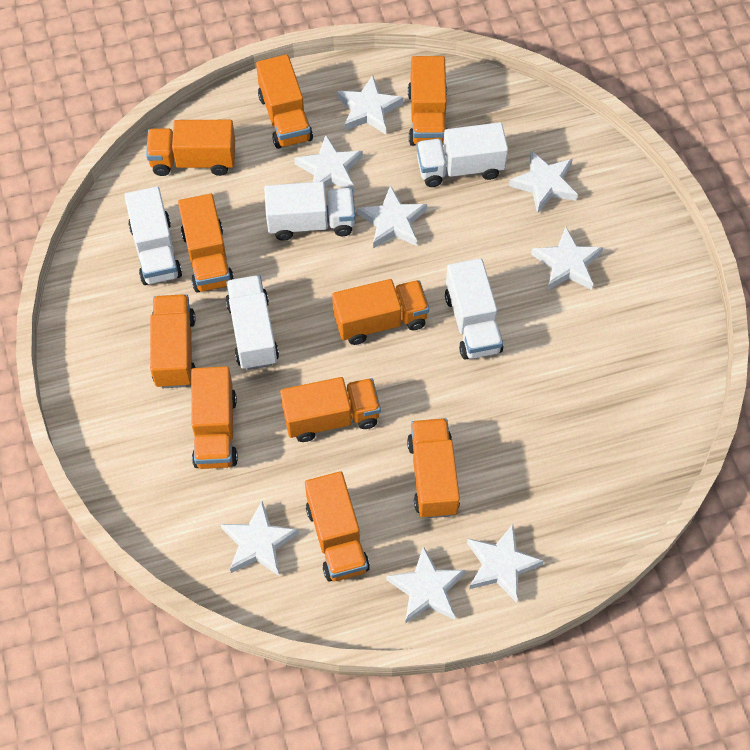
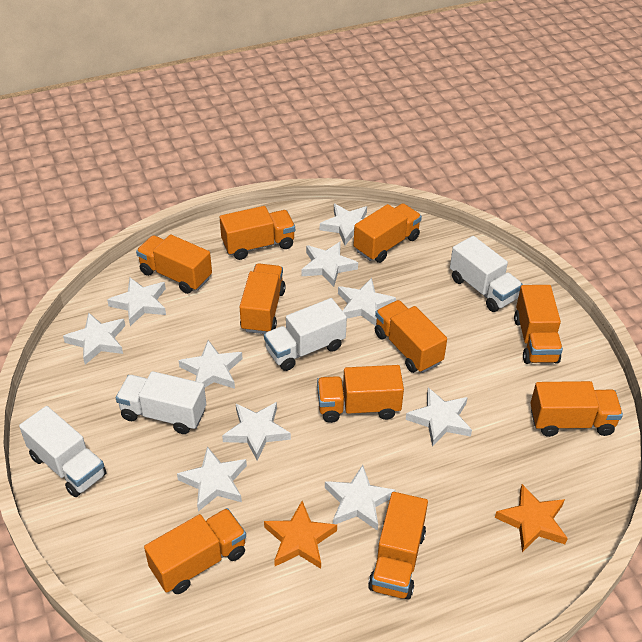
orange star: none = 0 -> [264,501,337,569] [495,484,568,552] = 2
white star: [220,501,299,576] [294,135,363,192] [337,75,403,135] [357,185,427,249] [386,546,465,624] [467,524,544,603] [509,150,578,214] [531,227,603,290] = 8 -> [63,312,125,365] [107,278,166,326] [177,446,247,512] [179,340,242,389] [222,402,291,460] [301,241,358,287] [320,204,367,245] [325,465,396,531] [338,278,396,326] [406,388,472,447] = 10
white truck: [124,186,182,285] [226,275,279,370] [264,182,355,241] [416,122,508,187] [445,258,503,360] = 5 -> [19,406,107,497] [116,371,206,434] [264,298,347,371] [450,236,523,312] = 4

